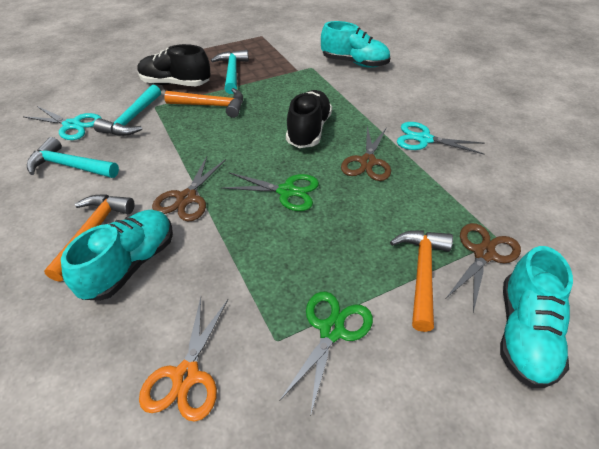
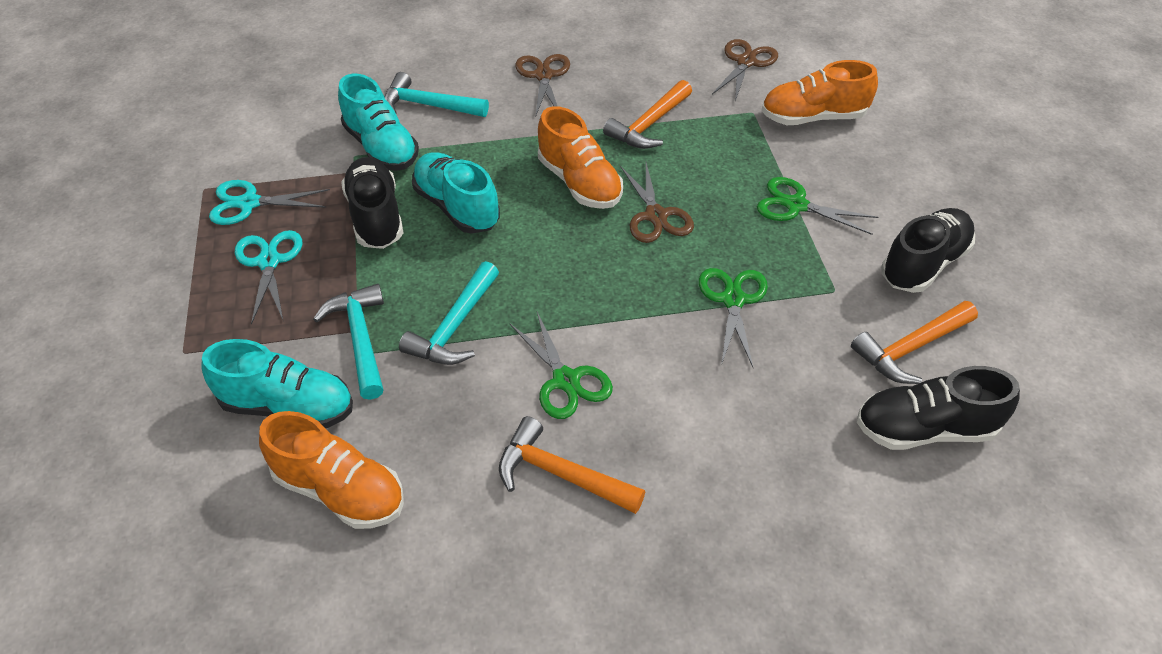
black shoe: [137,44,211,86] [286,90,332,148] = 2 -> [341,157,404,249] [857,366,1020,450] [881,208,975,293] = 3
green scissors: [221,172,319,211] [280,292,373,413] = 2 -> [510,312,613,419] [699,268,768,367] [757,177,878,235] = 3
orange scissors: [139,297,228,421] = 1 -> none = 0
orange shoe: none = 0 -> [259,411,404,529] [538,106,623,209] [761,60,878,125] = 3

